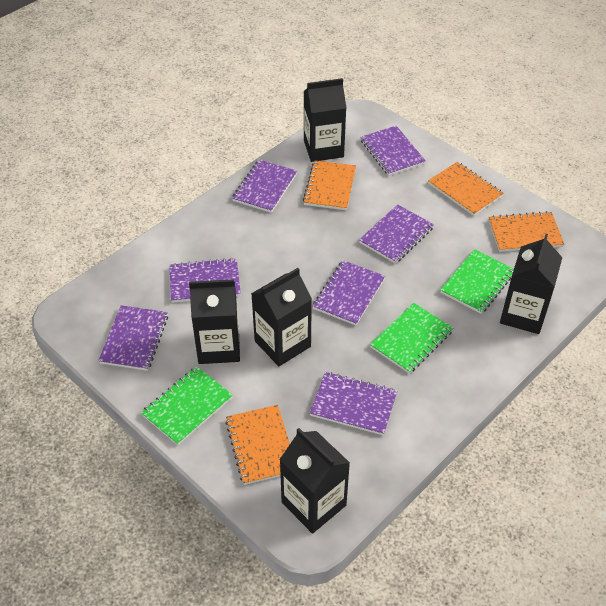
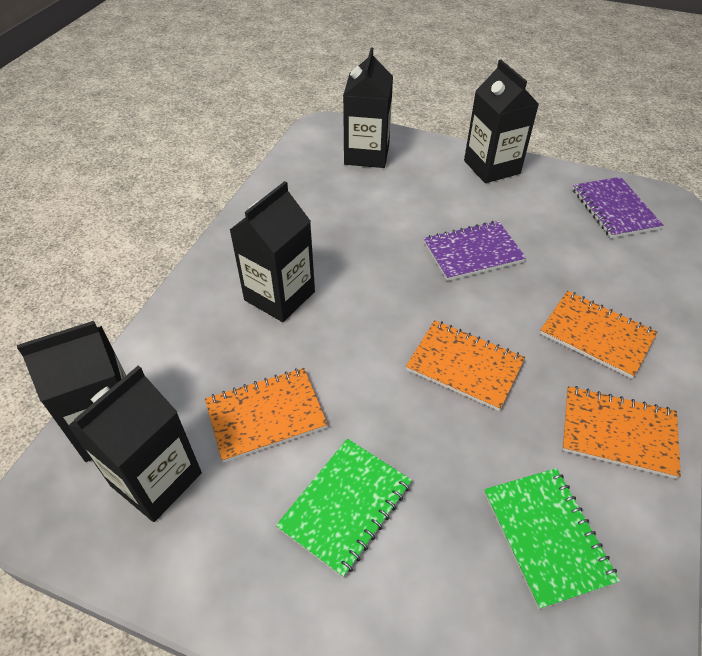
green notebook: [141,366,233,445] [370,303,453,374] [440,249,514,314] = 3 -> [276,439,412,578] [484,468,620,609] = 2
purple notebook: [98,305,168,371] [169,258,241,303] [232,160,297,213] [310,372,397,435] [313,260,385,326] [359,204,434,264] [360,126,426,176] = 7 -> [424,221,526,281] [573,177,663,238] = 2

